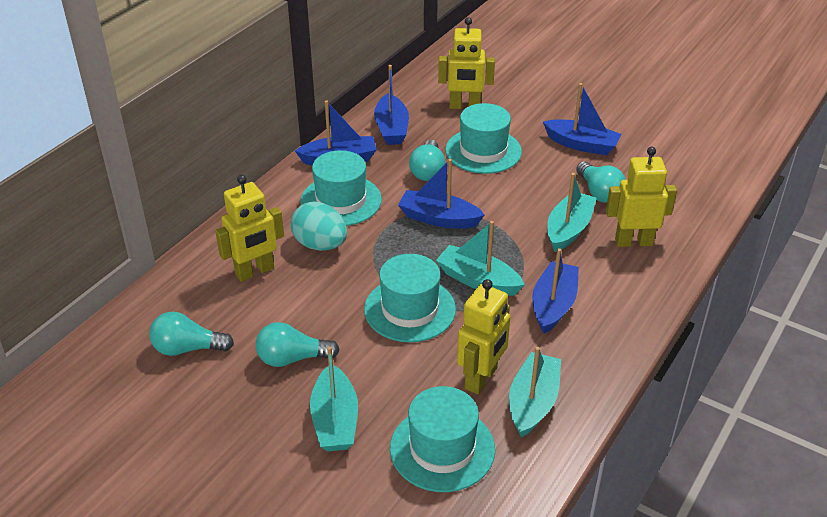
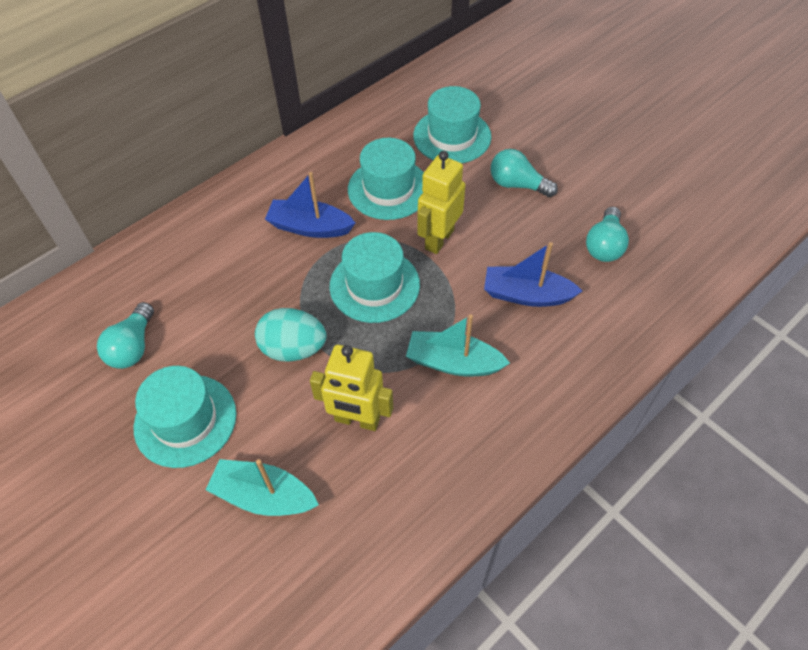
blue boat: [295,100,376,166] [374,65,409,145] [398,159,485,229] [532,248,579,334] [543,83,622,155] = 5 -> [265,172,355,238] [484,242,582,307] = 2
turquoise boat: [310,346,358,451] [436,221,525,296] [509,347,561,438] [547,173,597,252] = 4 -> [206,459,319,516] [406,314,510,377] = 2
turquoise light bulb: [149,312,234,356] [256,322,340,367] [409,140,446,181] [576,161,626,203] = 4 -> [97,302,154,369] [491,149,558,197] [586,207,629,262] = 3
yellow robot: [215,175,284,282] [438,17,495,109] [457,279,510,394] [606,147,677,247] = 4 -> [310,345,393,431] [417,151,465,254] = 2

